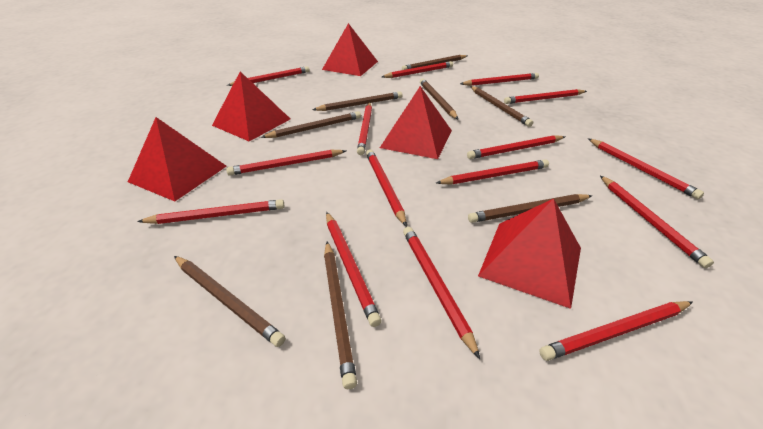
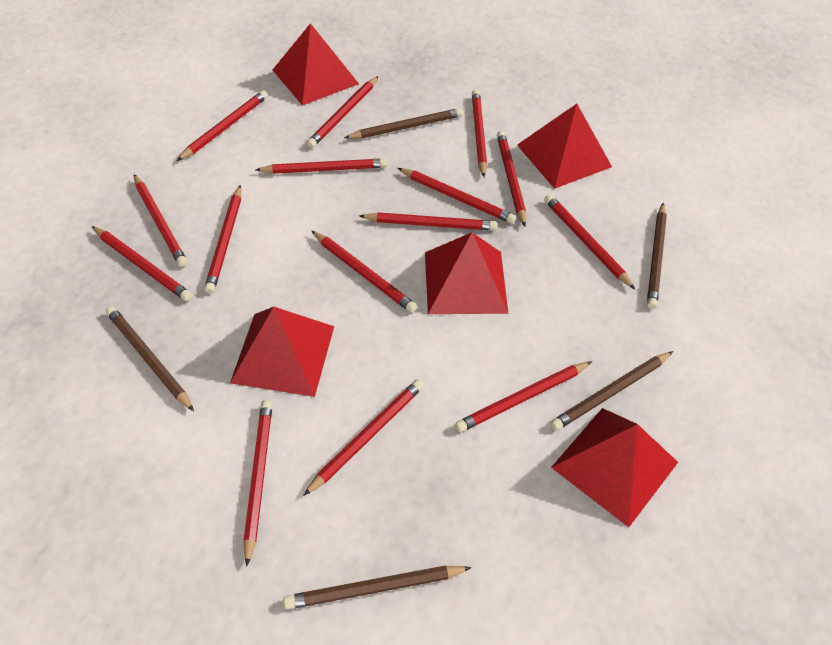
brown pencil: [174,256,285,347] [261,111,361,138] [313,92,402,111] [324,242,357,389] [402,55,467,70] [420,78,458,119] [468,194,592,223] [470,86,533,127] = 8 -> [106,306,194,411] [283,565,472,609] [344,108,463,139] [550,351,673,431] [647,203,667,309] = 5

